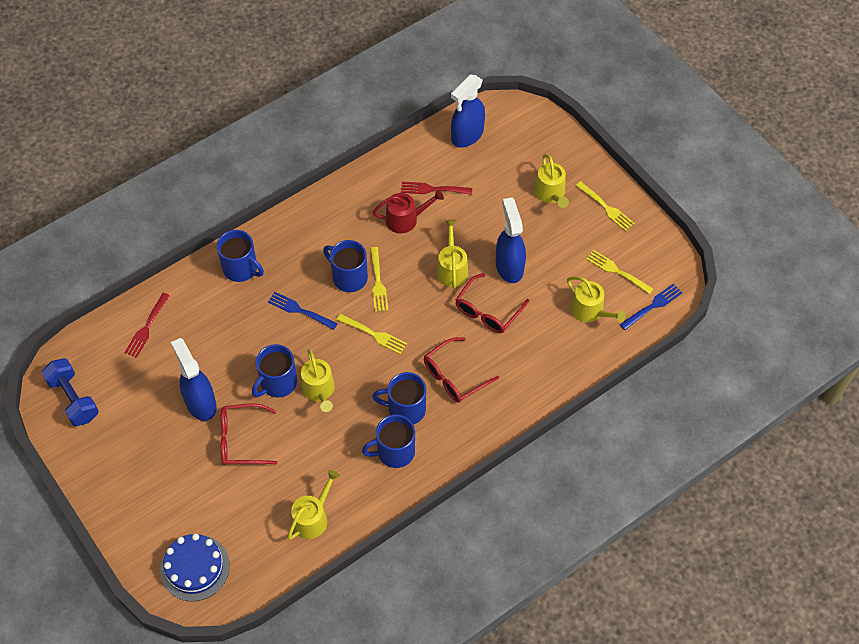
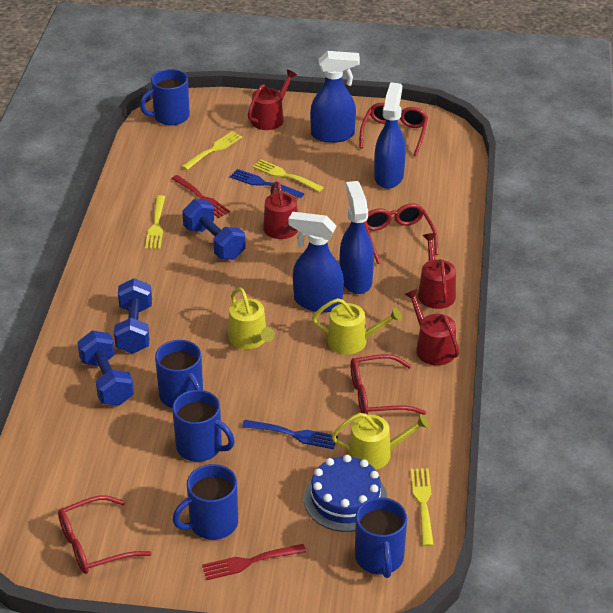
blue dumbbell: [41,358,99,426] = 1 -> [77,331,134,406] [114,278,152,354] [182,199,246,260] = 3
blue spray bottle: [171,338,217,421] [451,74,485,148] [496,197,526,283] = 3 -> [289,212,344,313] [310,51,360,143] [340,181,374,294] [374,82,406,189] = 4
red glasses: [221,403,277,465] [424,337,499,403] [455,273,529,333] = 3 -> [58,495,152,574] [351,354,426,415] [360,103,428,156] [364,203,438,264] = 4
red watering can: [372,190,444,233] = 1 -> [248,69,297,130] [263,181,298,239] [404,289,459,365] [418,233,456,309] = 4
yellow watering can: [287,470,340,540] [301,349,335,412] [436,220,468,288] [534,154,569,208] [567,277,626,322] = 5 -> [228,287,275,349] [312,298,402,354] [331,413,429,470] = 3

